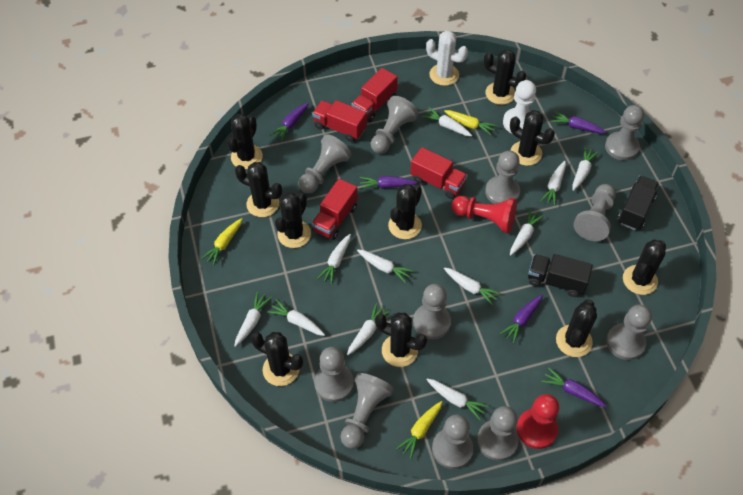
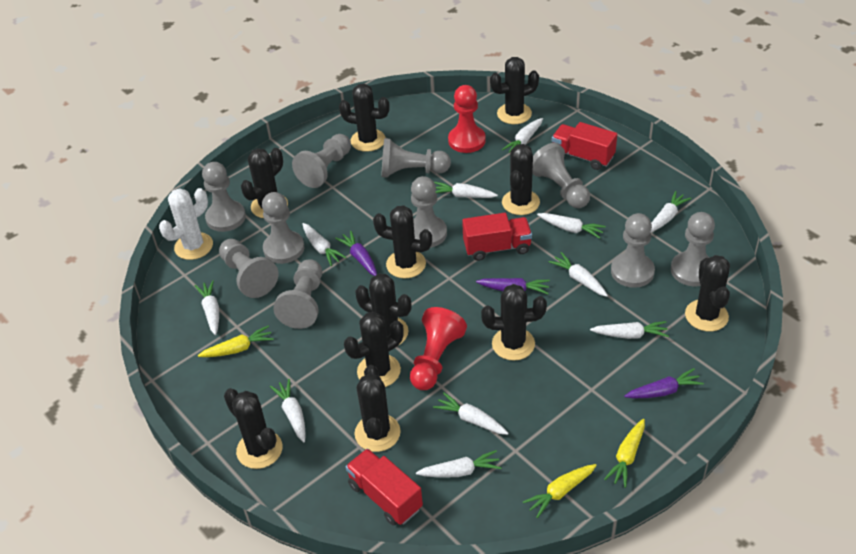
black cactus: [227,114,263,169] [235,162,282,217] [251,332,303,386] [275,193,311,248] [375,313,427,367] [388,184,422,239] [484,49,526,105] [510,110,555,166] [556,299,597,357] [623,239,666,295] = 10 -> [224,388,282,469] [241,148,288,218] [339,84,390,152] [344,312,404,387] [355,274,411,345] [355,365,401,452] [373,205,432,278] [481,284,547,361] [490,57,539,124] [502,144,540,215] [685,255,730,331] = 11
black truck: [528,254,593,297] [618,175,659,230] = 2 -> none = 0
grey pawn: [299,134,352,193] [314,347,354,402] [340,373,394,449] [371,96,418,154] [413,284,451,339] [432,414,473,469] [477,406,519,461] [485,151,520,204] [574,184,616,241] [605,105,644,161] [606,304,652,360] = 11 -> [202,162,246,232] [219,239,278,298] [262,192,304,264] [273,259,322,329] [292,134,351,188] [381,138,451,178] [411,176,447,248] [532,143,590,208] [611,213,655,288] [671,212,715,286] = 10
purple carrot: [270,103,309,141] [360,176,418,190] [500,295,543,343] [542,368,607,407] [550,111,606,134] = 5 -> [335,231,377,276] [476,278,550,294] [624,368,704,398] = 3
red truck: [312,100,367,142] [312,179,358,240] [351,68,398,122] [410,147,468,199] = 4 -> [346,448,423,526] [462,213,532,261] [552,122,617,170] = 3
white pawn: [503,80,536,134] = 1 -> none = 0

